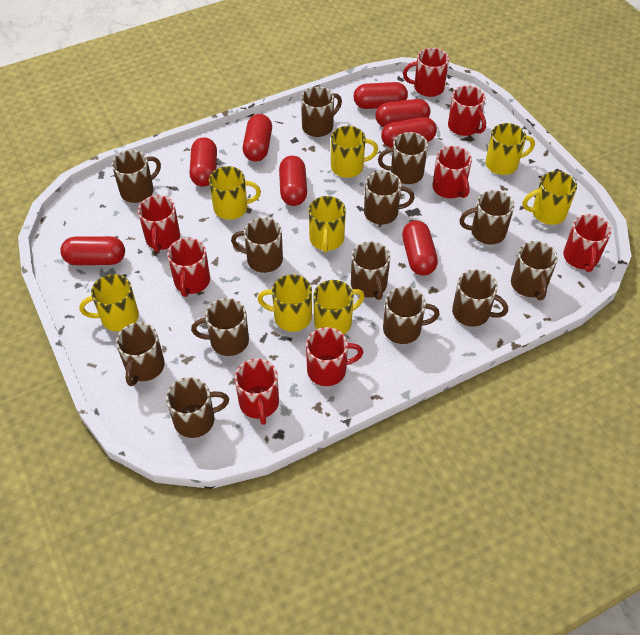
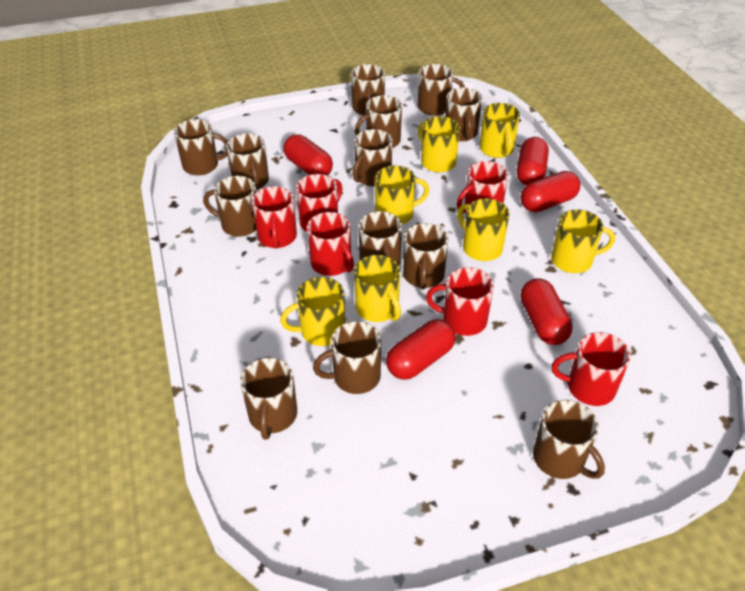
red capsule: [60,236,125,265] [189,137,217,187] [243,114,272,161] [279,156,307,206] [354,82,408,109] [375,99,430,127] [381,117,437,148] [402,221,438,276] = 8 -> [283,134,333,176] [386,319,455,380] [517,137,549,185] [520,171,581,212] [520,278,573,345] = 5
red mug: [138,195,180,252] [167,238,210,297] [235,359,279,425] [306,327,363,386] [403,48,449,97] [433,146,472,198] [448,85,486,136] [563,214,611,272] = 8 -> [252,186,297,249] [296,174,342,232] [307,212,354,276] [426,267,494,336] [457,161,508,213] [552,332,631,406] = 6
yellow mug: [79,274,139,331] [209,166,261,220] [258,274,312,332] [309,196,346,253] [313,280,365,334] [331,126,378,178] [486,123,535,175] [523,171,577,225] = 8 -> [280,277,345,346] [354,255,401,322] [375,166,429,224] [418,116,460,172] [457,198,509,261] [480,103,520,158] [551,209,615,273] = 7

